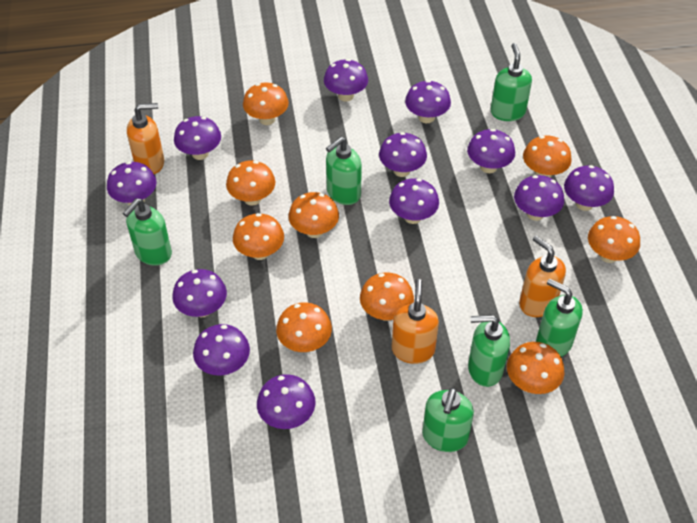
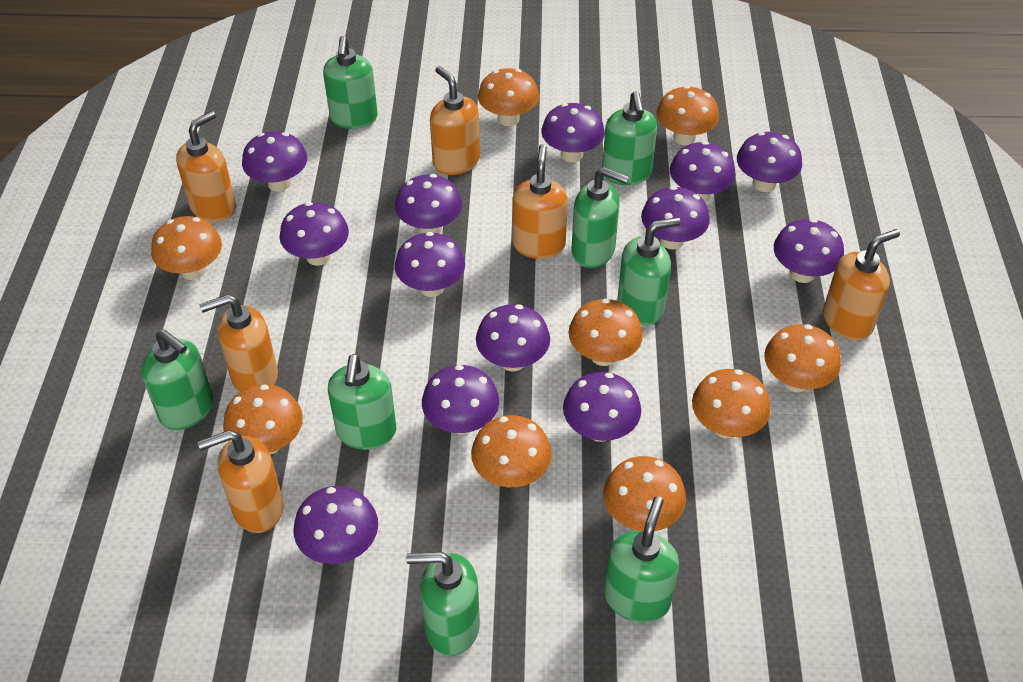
green soap dispenser: [123,198,172,266] [326,137,362,205] [422,387,474,452] [468,315,510,387] [491,43,532,121] [536,278,583,357] = 6 -> [141,329,213,430] [323,36,378,129] [328,354,396,450] [406,551,480,656] [571,167,629,268] [602,91,657,185] [604,496,679,623] [618,217,680,325] = 8
orange soap dispenser: [127,103,164,174] [392,279,439,364] [519,236,566,317] = 3 -> [176,111,236,222] [198,430,284,533] [200,294,278,392] [430,66,480,175] [513,144,568,259] [823,229,900,340] = 6
purple mushroom: [107,161,157,205] [172,269,227,317] [174,116,221,160] [193,324,250,376] [257,374,315,429] [324,59,368,101] [379,132,427,177] [389,178,439,224] [405,80,451,123] [467,129,515,173] [514,175,564,221] [564,165,614,211] = 12 -> [242,131,307,192] [279,202,349,266] [294,486,378,564] [395,174,462,234] [395,232,465,297] [422,365,499,435] [476,304,550,372] [541,103,605,162] [563,372,641,442] [641,186,710,250] [670,141,736,202] [737,132,802,192] [774,218,844,283] = 13

